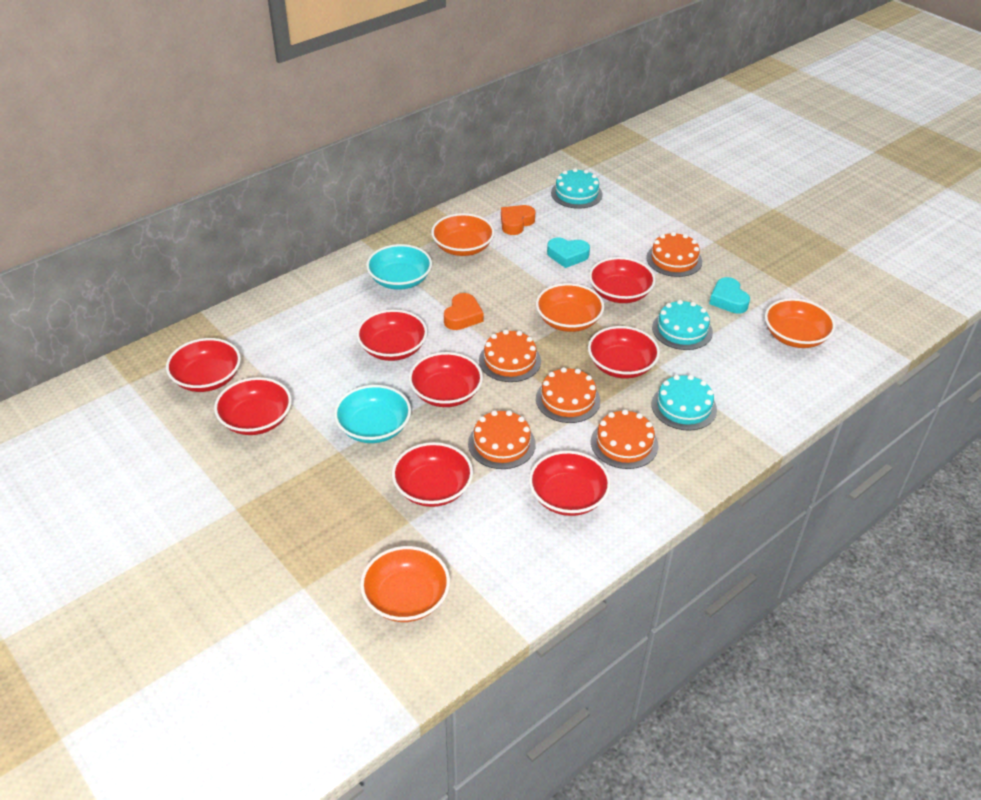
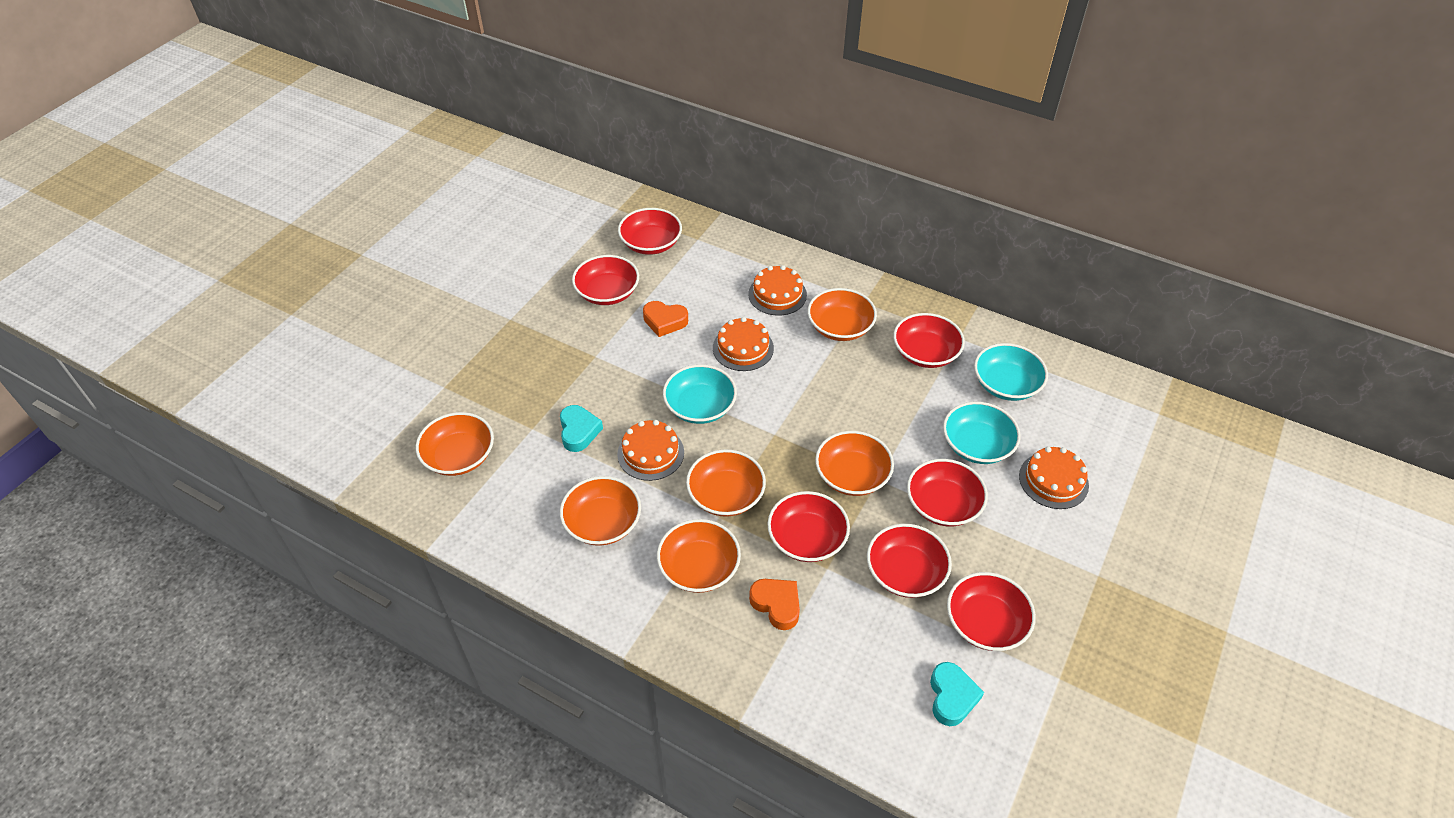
orange bowl: [360,546,450,622] [431,213,495,256] [536,283,604,332] [765,298,836,348] = 4 -> [416,412,494,476] [560,476,641,546] [657,519,741,593] [686,449,766,517] [808,288,877,341] [815,431,894,496] = 6
orange cake: [468,410,536,469] [479,330,541,382] [536,367,601,423] [591,409,658,469] [646,232,702,277] = 5 -> [617,420,684,481] [713,317,774,371] [748,265,807,316] [1019,447,1089,509] = 4
red bowl: [166,338,241,392] [214,377,292,435] [356,309,427,361] [392,442,473,507] [409,352,483,407] [529,451,611,516] [588,326,660,378] [589,257,656,303] = 8 -> [572,255,639,305] [618,208,682,255] [767,491,850,562] [867,524,952,598] [893,313,965,368] [907,459,988,527] [947,572,1036,651] = 7
turquoise bowl: [334,385,411,443] [366,244,432,290] = 2 -> [663,364,737,424] [943,402,1021,464] [974,343,1048,401] = 3
turquoise cake: [551,168,603,209] [651,375,717,431] [652,300,713,350] = 3 -> none = 0

